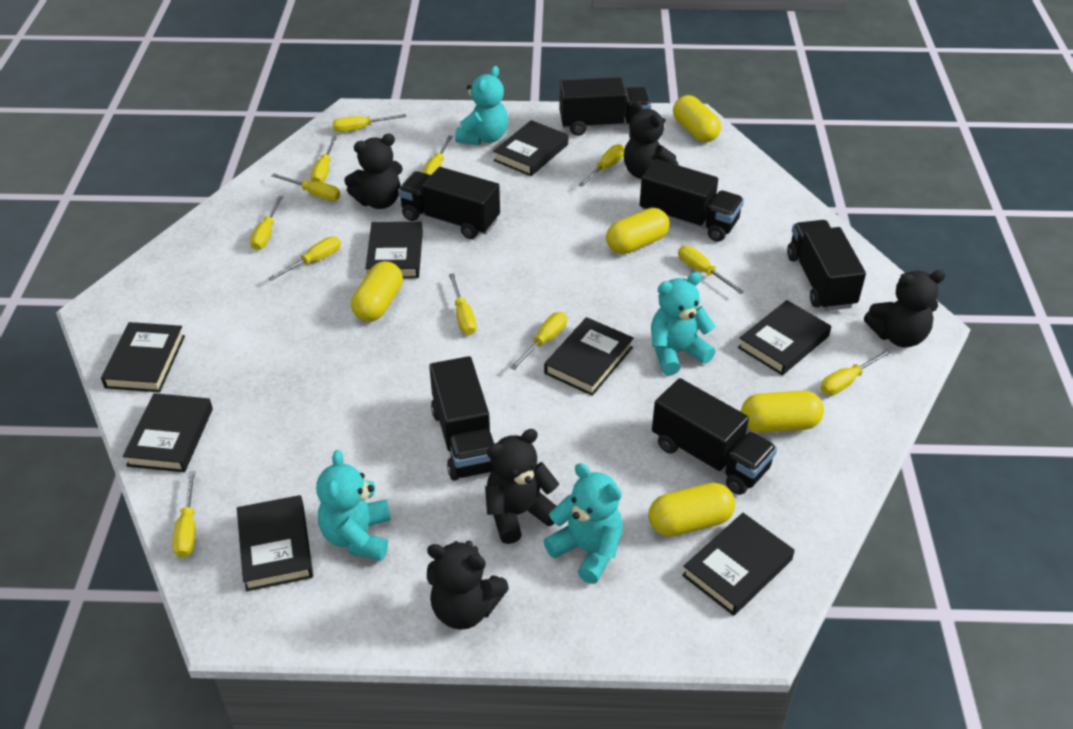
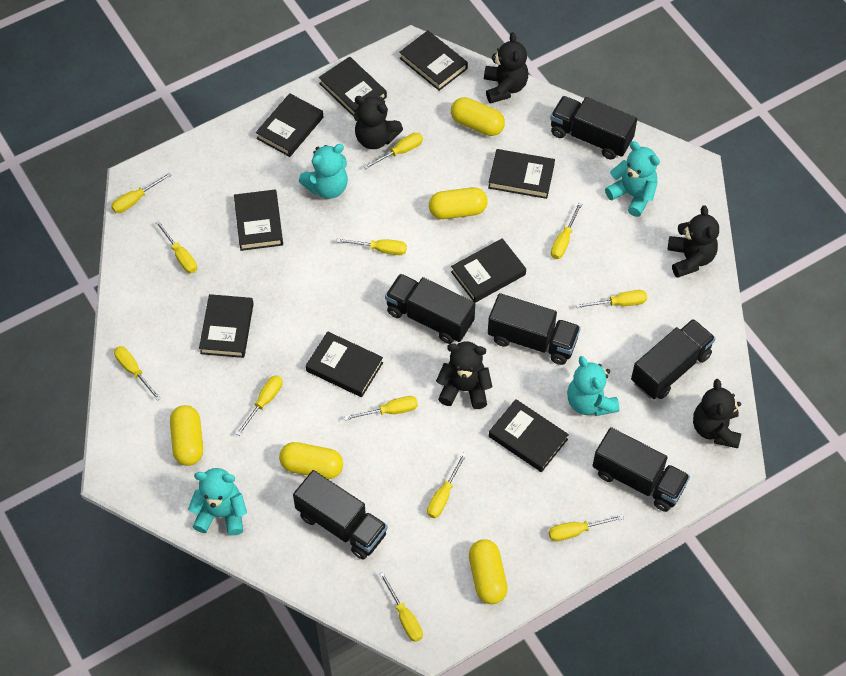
black book: [101,322,185,392] [123,393,213,472] [237,495,313,591] [365,222,423,279] [493,120,568,176] [544,317,634,396] [682,513,795,616] [738,300,831,375] = 8 -> [199,294,254,358] [234,189,283,251] [256,93,323,157] [306,331,383,397] [319,57,387,117] [399,30,468,91] [451,238,526,303] [488,149,555,199] [489,399,569,472] = 9

